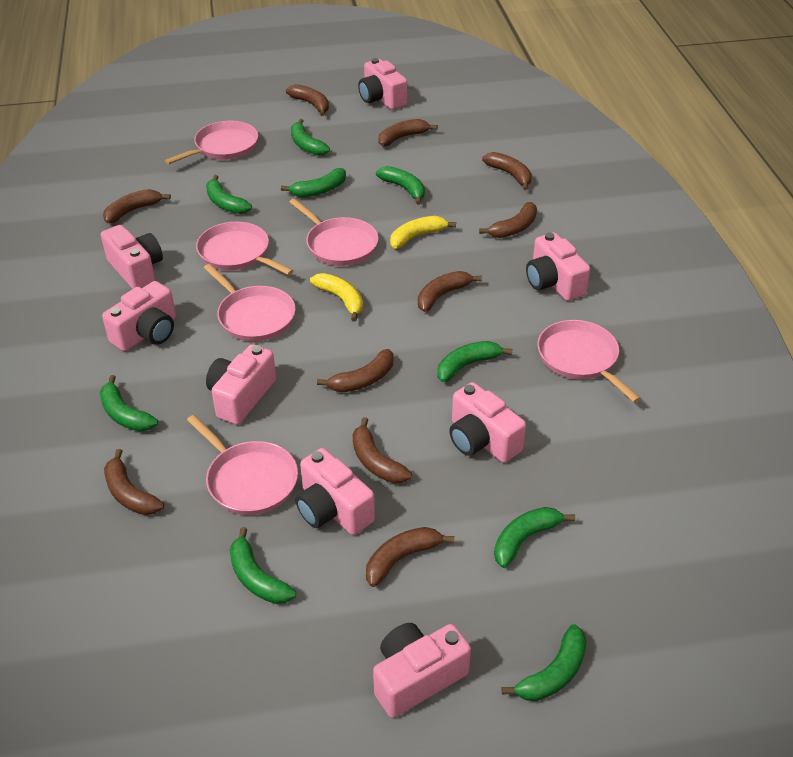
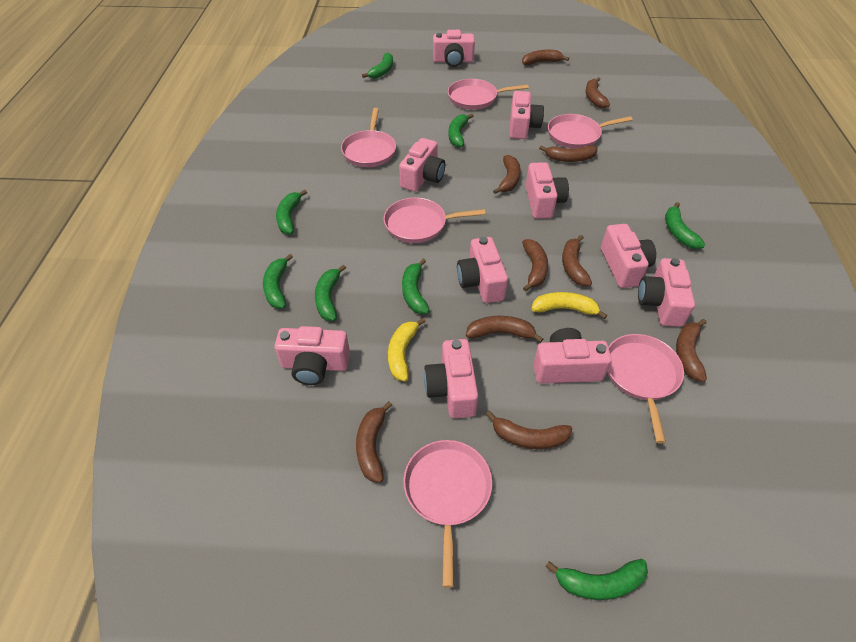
green banana: [100,375,158,431] [206,175,252,214] [230,527,296,604] [281,168,346,197] [291,119,330,156] [376,166,425,205] [437,341,513,382] [494,507,575,568] [501,624,587,701] = 9 -> [263,254,293,309] [276,190,307,234] [315,265,346,321] [362,52,393,79] [402,259,430,314] [448,113,473,148] [545,559,648,600] [665,202,705,249] = 8
pink camera: [101,225,163,289] [102,281,176,351] [206,344,276,425] [296,448,375,535] [358,58,407,110] [373,623,471,718] [449,382,526,463] [526,232,590,301] = 8 -> [275,326,350,385] [399,138,445,192] [424,339,478,418] [433,30,475,67] [457,237,508,303] [509,91,544,139] [525,162,569,219] [533,328,612,383] [601,224,656,288] [638,258,695,327] = 10

